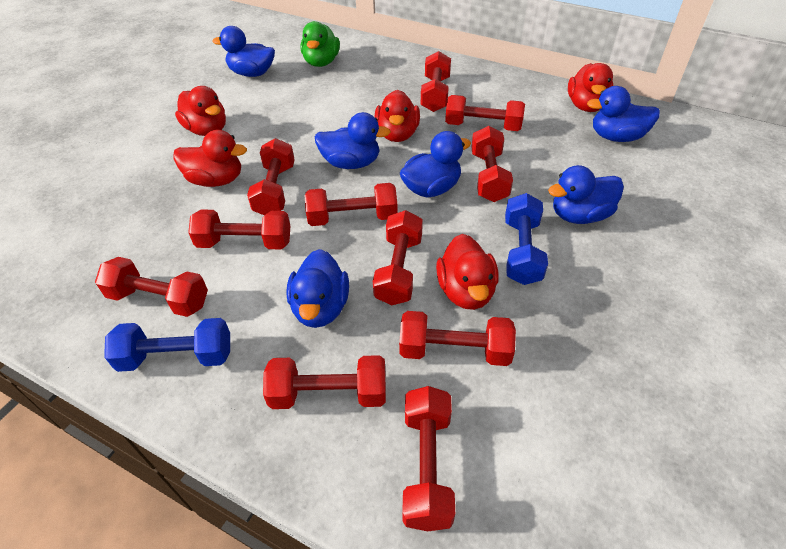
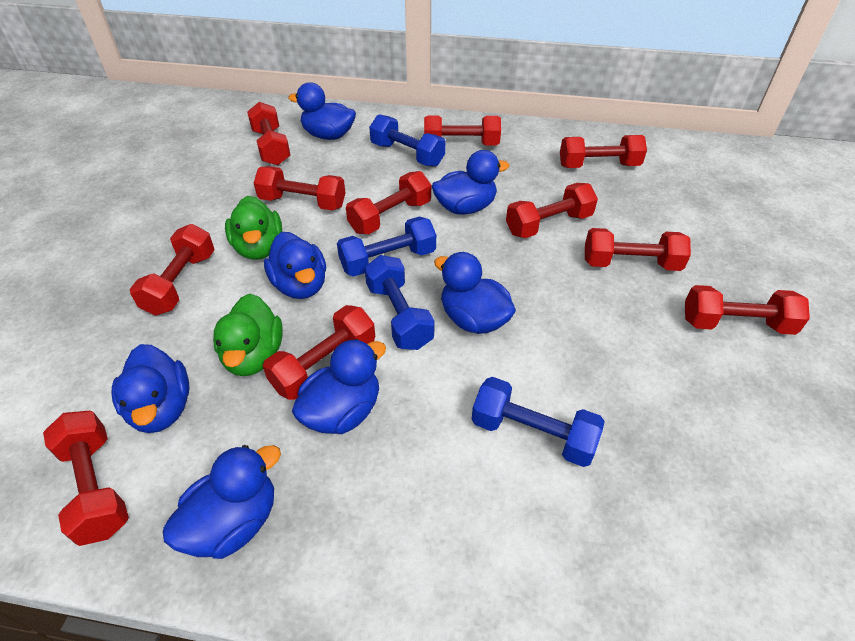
blue duck: [212,26,275,77] [286,249,349,328] [315,112,391,169] [400,131,471,197] [548,165,624,224] [587,86,660,142] = 6 -> [111,344,190,433] [163,445,281,559] [264,232,326,299] [288,82,356,140] [292,339,386,434] [432,150,510,214] [434,252,516,334] = 7
blue dumbbell: [104,318,230,372] [505,193,548,285] = 2 -> [337,216,436,277] [365,255,435,350] [369,114,445,167] [472,377,605,467] = 4
green duck: [301,21,340,67] = 1 -> [213,294,283,376] [225,196,282,260] = 2
red duck: [173,130,247,187] [175,86,226,136] [375,90,420,142] [436,234,499,310] [568,63,613,112] = 5 -> none = 0

